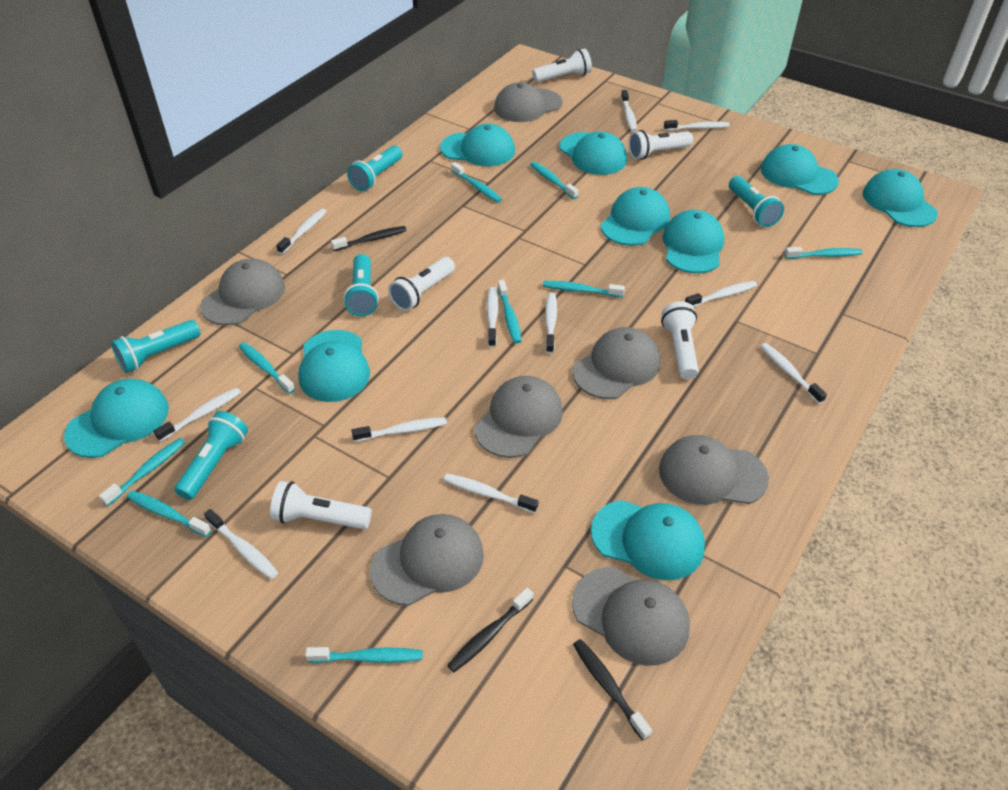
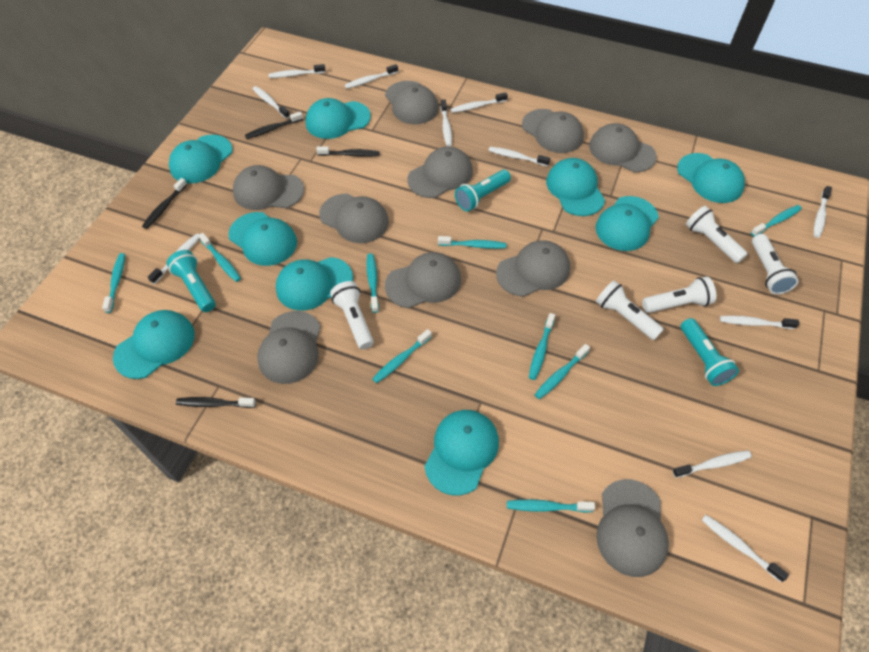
black toothbrush: [331,226,407,251] [447,588,533,672] [573,639,652,740] = 3 -> [142,178,187,229] [176,397,256,408] [245,112,303,139] [316,146,379,157] = 4
grey cap: [200,259,285,326] [370,514,484,606] [475,376,563,458] [494,82,563,122] [572,567,690,666] [573,327,660,399] [659,435,769,505] = 7 -> [233,165,304,210] [257,311,321,384] [319,193,389,243] [385,81,439,124] [385,252,461,308] [407,147,473,198] [496,240,570,297] [522,109,584,153] [589,123,657,172] [596,479,669,577] = 10
turquoise flashlight: [111,320,201,373] [174,411,248,500] [344,254,379,316] [347,146,402,191] [729,176,784,227] = 5 -> [167,250,216,312] [455,170,511,211] [680,318,739,386] = 3

